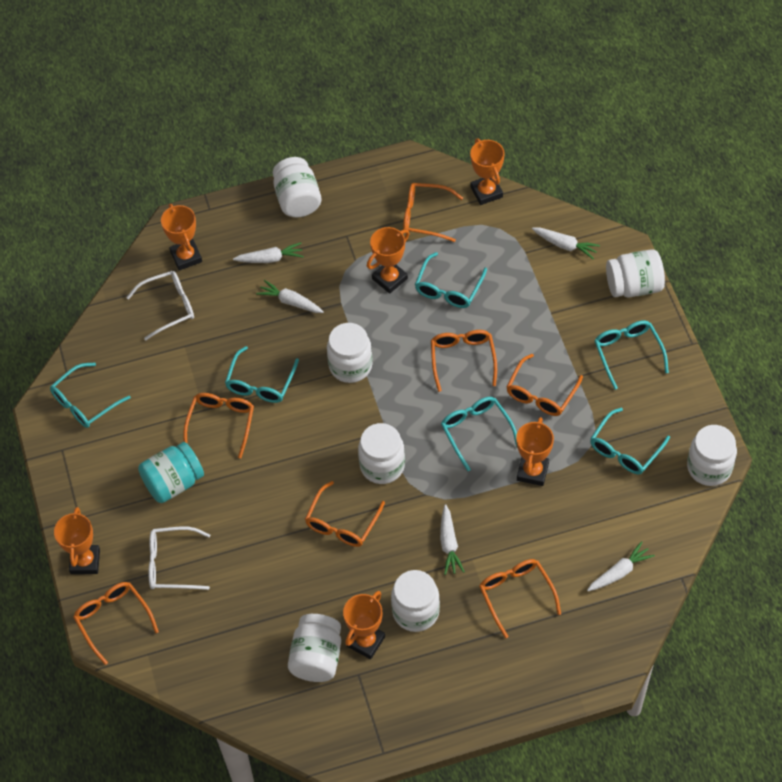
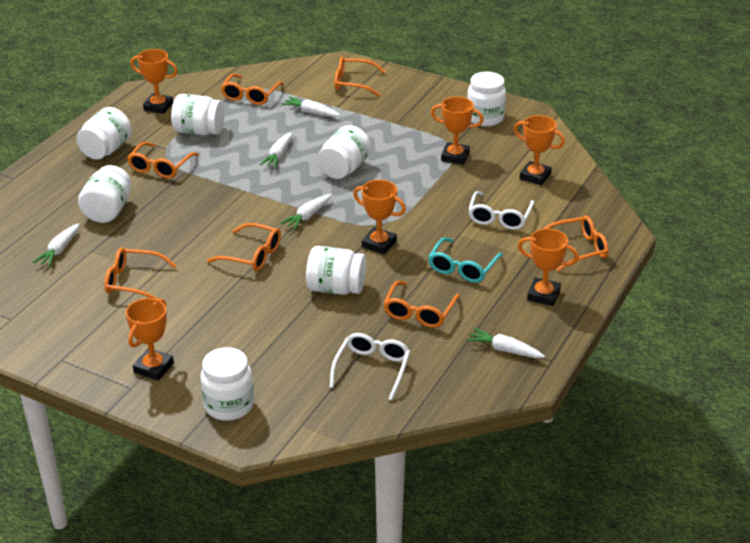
turquoise glasses: [50,362,131,428] [225,346,299,403] [415,252,487,308] [441,397,517,471] [590,408,670,474] [594,320,669,389] = 6 -> [428,237,503,283] = 1
turquoise jar: [138,442,204,503] = 1 -> none = 0

